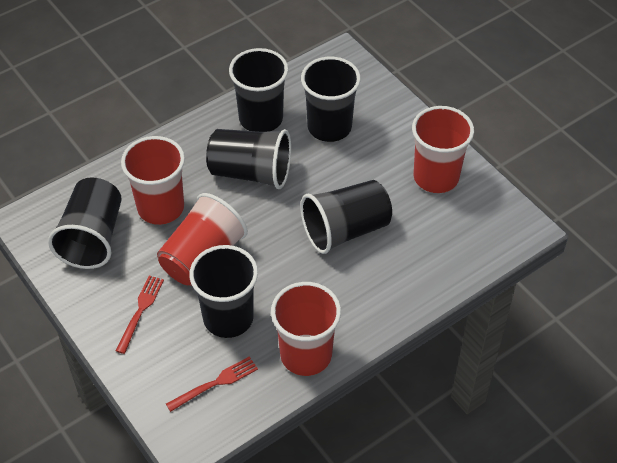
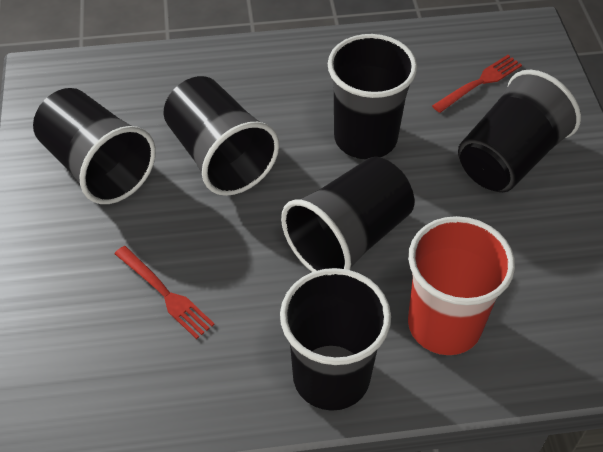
red cup: [121,136,185,225] [157,193,248,286] [271,282,341,376] [412,106,474,193] = 4 -> [408,216,515,355] = 1

